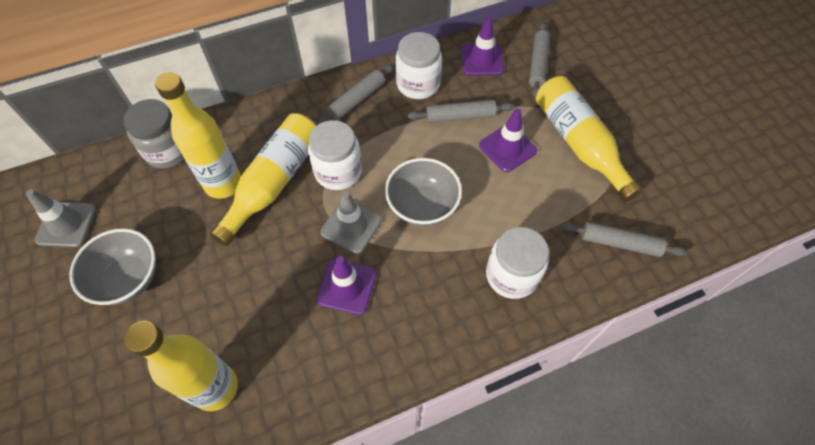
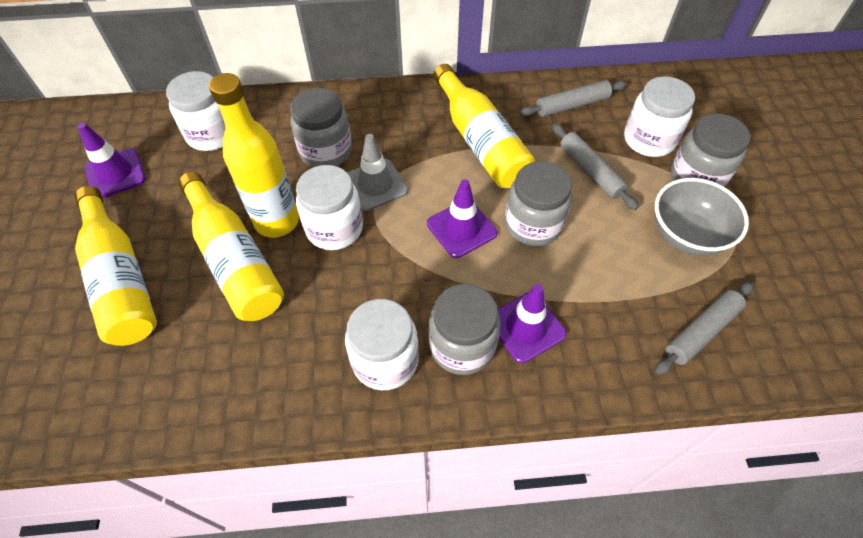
grey bowl: [69,228,156,305] [385,158,462,226] = 2 -> [655,178,749,256] = 1
grey jar: [123,99,185,168] = 1 -> [290,88,352,167] [429,284,501,375] [505,161,572,247] [671,114,751,187] = 4
grey rolling pin: [316,65,394,125] [408,100,514,123] [529,22,550,98] [561,222,687,257] = 4 -> [520,80,627,117] [552,124,639,210] [655,282,754,375] = 3
grey traffic cone: [26,189,96,247] [320,191,382,254] = 2 -> [347,134,408,211] = 1
white jar: [308,120,362,190] [395,32,442,99] [486,227,549,299] = 3 -> [166,71,225,151] [296,165,363,250] [345,299,419,390] [624,76,695,157] = 4

